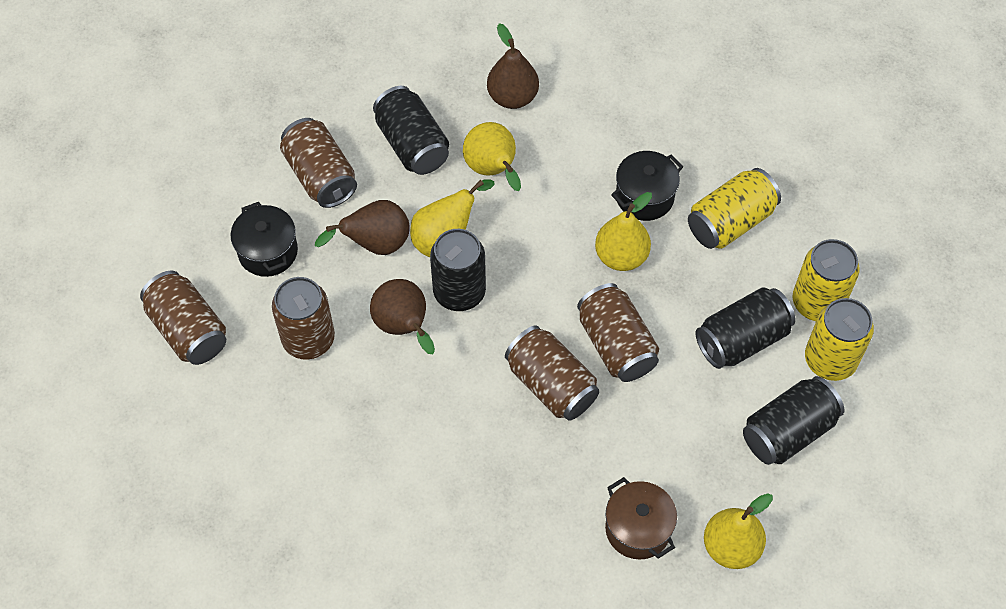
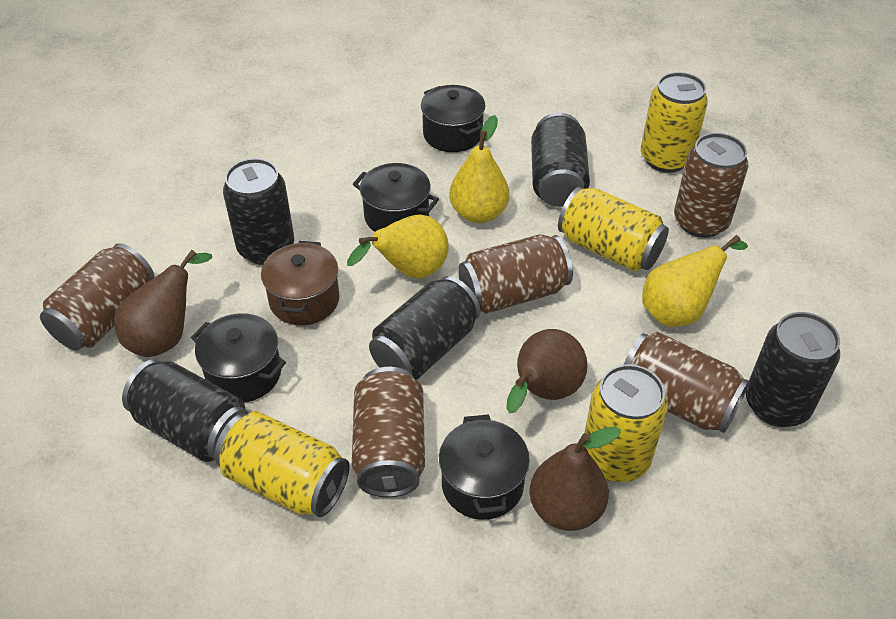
black can: [373,86,449,175] [430,229,486,311] [696,287,796,369] [743,376,845,465] = 4 -> [122,359,249,462] [223,158,294,265] [369,276,480,380] [531,113,590,207] [746,312,840,427] = 5
black pot: [231,202,298,277] [611,151,683,221] = 2 -> [191,313,286,402] [353,163,439,232] [421,85,486,152] [439,414,530,520] = 4
yellow can: [688,168,781,249] [793,239,860,321] [805,298,874,381] = 3 -> [214,411,350,517] [558,187,669,272] [584,364,668,482] [641,72,708,173] = 4
yellow pear: [410,179,495,257] [463,122,521,191] [595,192,652,271] [704,493,773,569] = 4 -> [347,215,449,278] [449,115,509,223] [642,235,748,327] = 3

